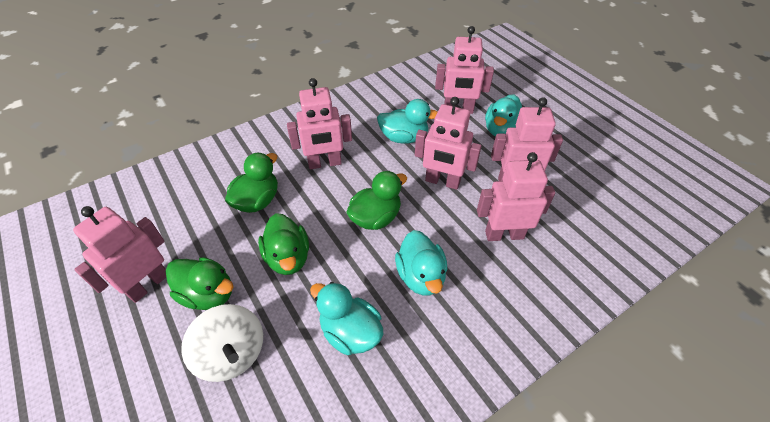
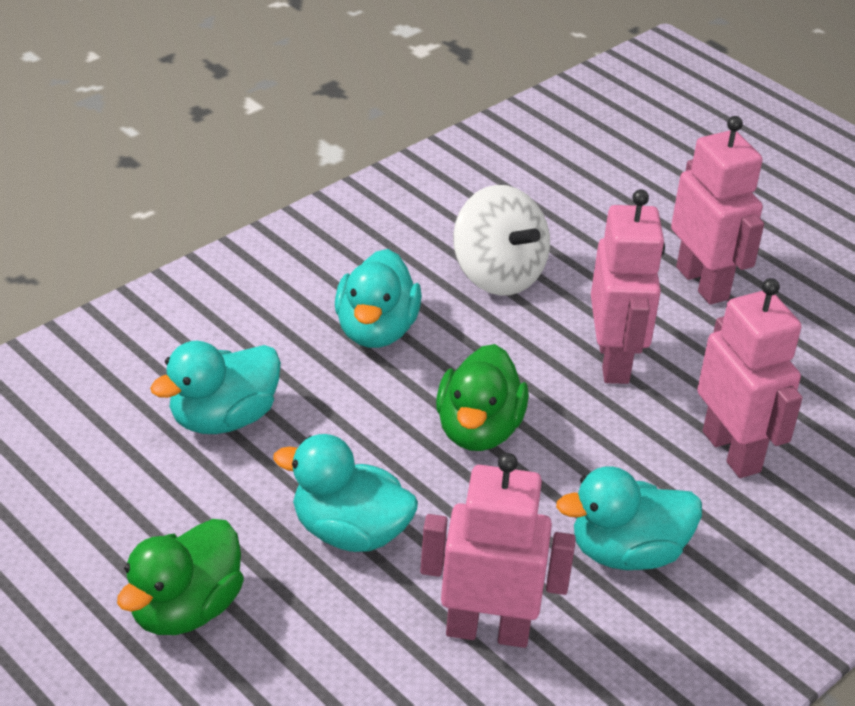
green duck: [166,257,234,310] [225,153,278,213] [258,213,309,275] [346,171,407,230] = 4 -> [117,519,244,635] [436,344,529,451] = 2
pink robot: [73,206,166,303] [287,78,352,169] [415,97,482,190] [435,26,494,114] [477,152,555,241] [491,97,563,181] = 6 -> [420,453,576,648] [591,189,665,384] [671,116,764,305] [697,278,802,478] = 4

